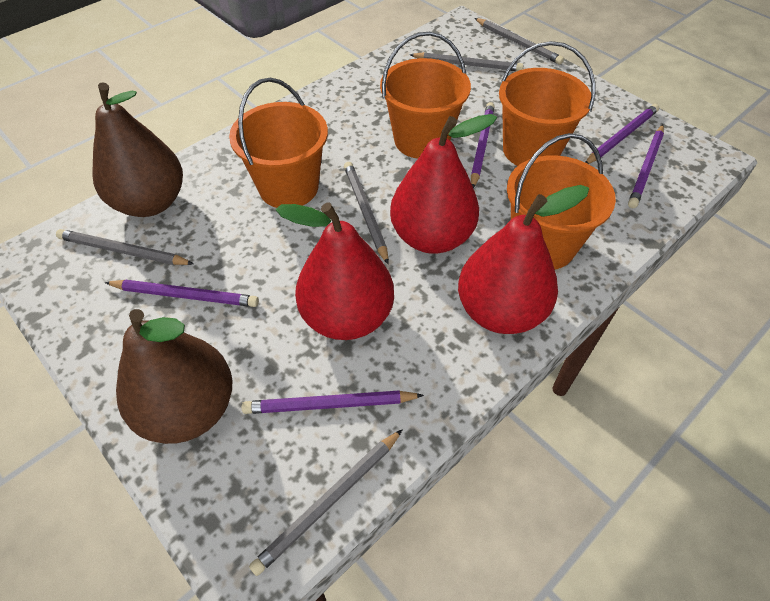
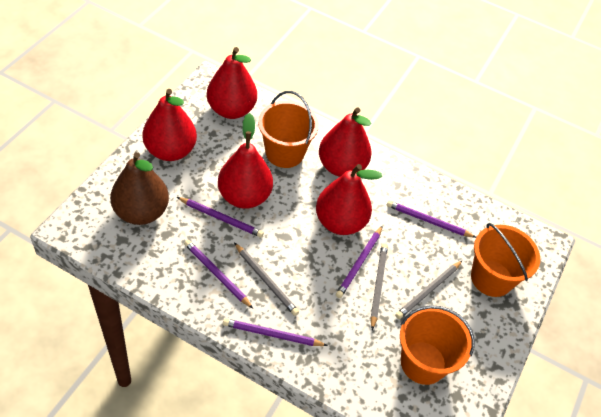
brown pear: [92,82,183,217] [116,309,233,444] = 2 -> [110,152,169,225] = 1
grey pencil: [56,229,194,265] [249,429,403,576] [344,162,389,264] [409,52,524,71] [474,18,564,65] = 5 -> [234,243,299,316] [370,243,388,330] [395,260,463,319] = 3
orange bucket: [229,78,328,208] [380,32,471,159] [499,41,595,166] [507,133,616,269] = 4 -> [258,91,319,168] [400,305,474,385] [471,223,540,297] = 3
red pear: [276,202,394,340] [390,114,497,254] [458,185,589,334] = 3 -> [142,89,197,161] [207,47,257,119] [218,113,273,209] [316,164,382,235] [319,107,372,177] = 5

